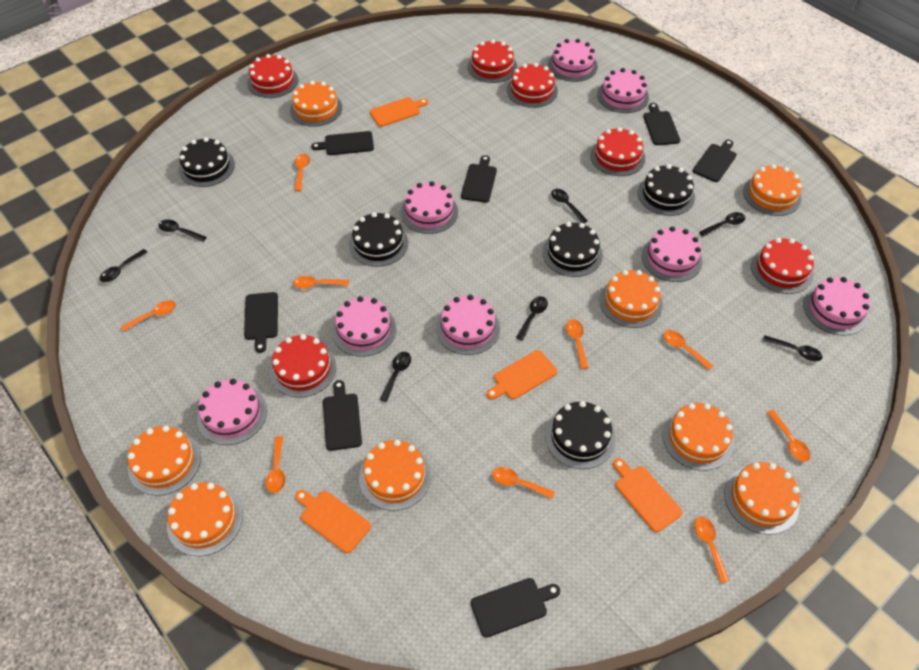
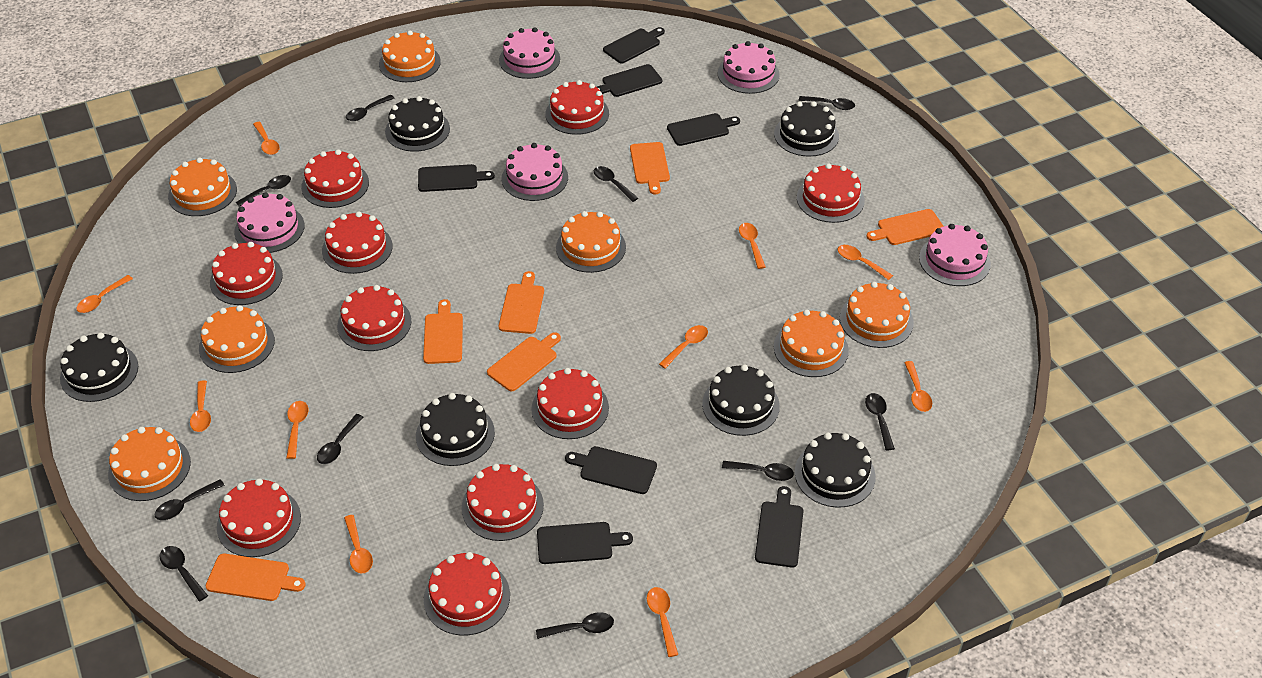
black cake: [179,137,235,187] [349,212,408,267] [542,222,603,277] [545,401,615,469] [638,164,695,216] = 5 -> [60,332,138,402] [385,96,450,152] [416,393,495,466] [702,364,780,436] [774,101,839,157] [795,433,876,508] = 6
black spoon: [100,249,148,282] [158,220,207,242] [379,352,411,402] [516,296,548,341] [551,189,588,223] [699,212,745,236] [763,335,823,361] = 7 -> [155,479,224,520] [159,546,208,602] [236,175,291,207] [317,414,363,464] [346,95,394,121] [536,612,614,639] [594,166,638,202] [722,461,794,481] [799,96,855,110] [865,393,895,450] = 10
orange cake: [128,426,201,496] [167,482,243,556] [290,81,342,127] [359,440,431,511] [599,270,663,328] [662,403,734,471] [724,462,800,535] [743,164,802,216] = 8 -> [108,427,191,501] [168,158,237,216] [199,305,275,373] [379,31,441,82] [556,211,626,273] [774,310,849,377] [840,282,914,348] = 7
orange cutting board: [295,490,371,553] [370,97,428,127] [486,350,557,400] [613,458,683,532] = 4 -> [206,554,306,601] [423,299,463,364] [487,332,561,391] [499,271,544,334] [630,142,670,195] [866,209,944,245] = 6
orange spoon: [121,300,176,331] [266,436,285,493] [293,276,349,289] [295,154,310,191] [492,467,555,499] [566,319,589,369] [664,330,713,370] [694,517,729,583] [767,410,810,462] = 9 -> [77,275,133,313] [190,380,211,432] [253,122,280,155] [286,401,308,459] [344,515,373,573] [647,587,678,657] [659,325,708,369] [739,223,765,269] [838,245,893,280] [904,361,932,412] = 10
pink cake: [197,379,267,445] [332,296,396,357] [401,181,458,234] [436,295,500,355] [548,39,598,82] [597,68,649,113] [642,226,703,282] [803,277,870,336] = 8 -> [234,192,304,253] [499,27,560,79] [502,143,568,201] [718,41,780,94] [919,224,991,286] = 5
red cake: [247,54,298,98] [270,334,336,398] [468,40,517,83] [507,63,558,108] [590,127,645,176] [751,238,814,294] = 6 -> [210,242,283,305] [217,478,301,557] [301,150,369,208] [322,212,392,274] [337,285,411,351] [424,552,510,636] [461,464,544,541] [531,368,609,439] [545,80,609,135] [797,163,865,223] = 10

